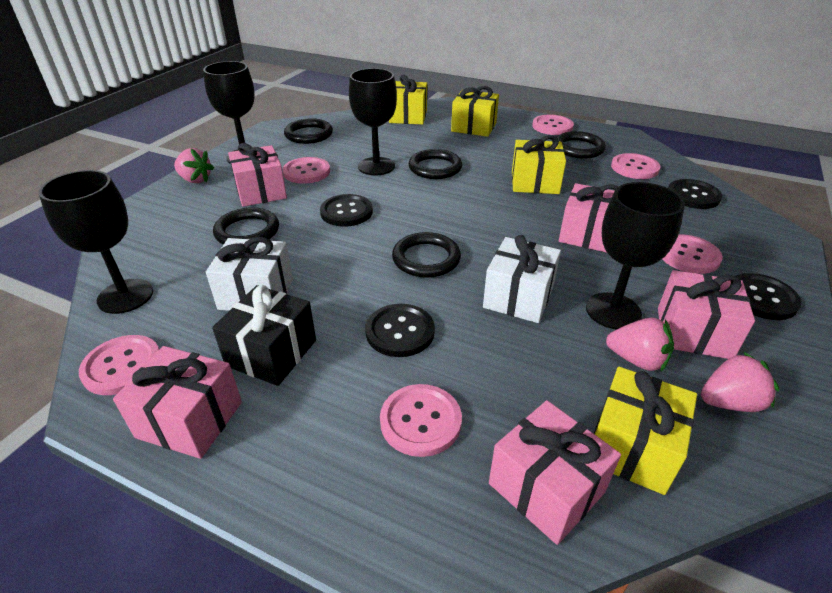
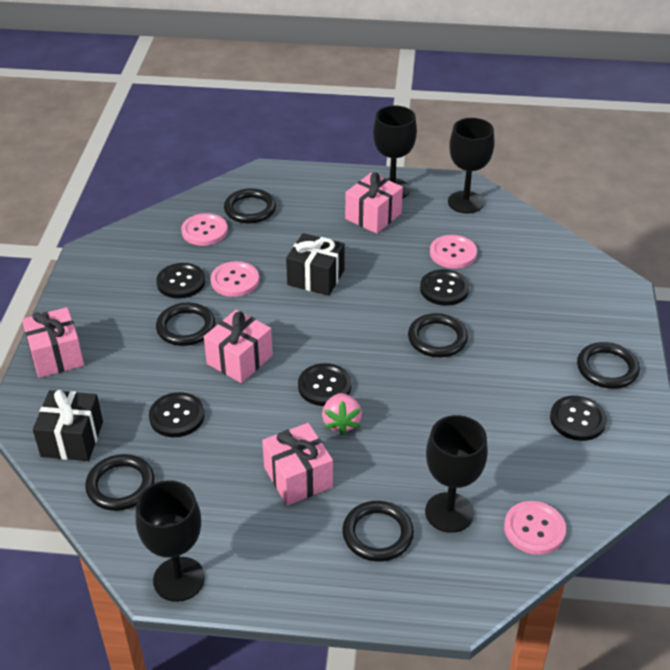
black button: [320,194,373,227] [365,304,435,357] [668,179,722,209] [736,273,802,320] = 4 -> [149,392,205,437] [156,263,205,299] [298,363,351,406] [420,269,469,306] [550,396,607,441] = 5
black gift: [212,285,316,386] = 1 -> [33,390,103,461] [286,233,345,296] = 2
black ring: [213,207,279,245] [284,118,333,144] [392,232,461,278] [409,149,462,179] [557,131,606,159] = 5 -> [85,454,154,511] [156,303,215,346] [224,188,276,223] [342,501,414,562] [408,313,468,357] [577,342,640,389] = 6
pink button: [79,335,159,395] [283,157,330,184] [380,384,462,457] [532,115,574,135] [611,153,661,179] [662,234,723,274] = 6 -> [181,213,228,246] [211,261,259,297] [430,235,477,269] [504,501,566,555] = 4
pink gift: [113,346,242,459] [228,143,287,207] [489,400,621,545] [559,183,618,253] [658,270,755,359] = 5 -> [22,307,84,378] [204,310,273,383] [262,423,333,506] [345,172,403,234] = 4
pink strawberry: [174,148,214,183] [606,317,674,372] [701,352,779,412] = 3 -> [322,393,362,436] = 1
white gift: [206,237,293,311] [483,235,561,323] = 2 -> none = 0
yellow gift: [389,75,427,125] [451,86,499,137] [512,135,566,194] [594,367,697,495] = 4 -> none = 0

